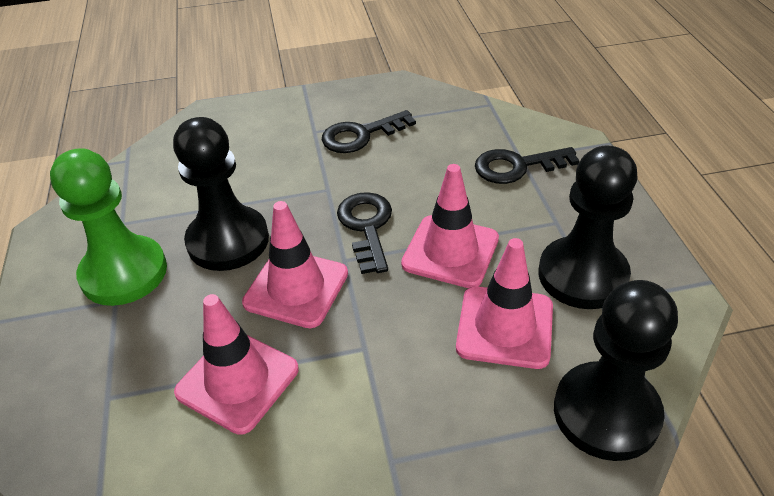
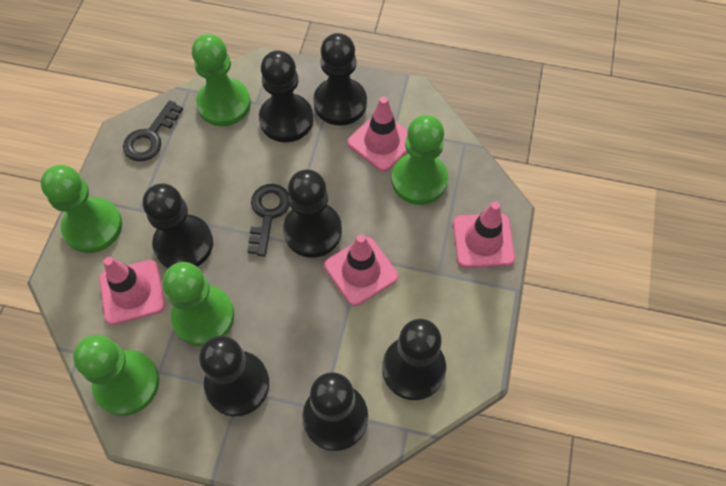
black key: [322,110,416,153] [337,192,392,274] [475,147,580,184] = 3 -> [123,100,183,161] [247,184,290,257] = 2
black pawn: [173,117,269,271] [539,146,638,309] [554,280,678,461] = 3 -> [143,183,213,268] [199,336,269,417] [259,51,313,142] [283,169,342,258] [302,372,368,451] [313,33,367,125] [382,319,446,400] = 7
green pawn: [50,148,167,306] = 1 -> [41,165,122,253] [73,335,159,416] [163,262,234,346] [192,34,251,126] [392,115,448,205] = 5

